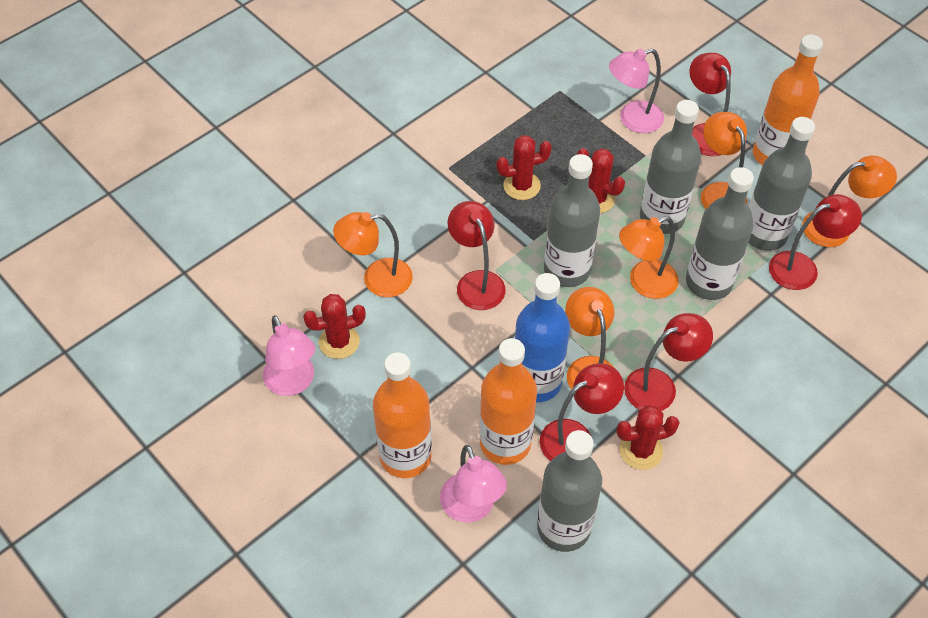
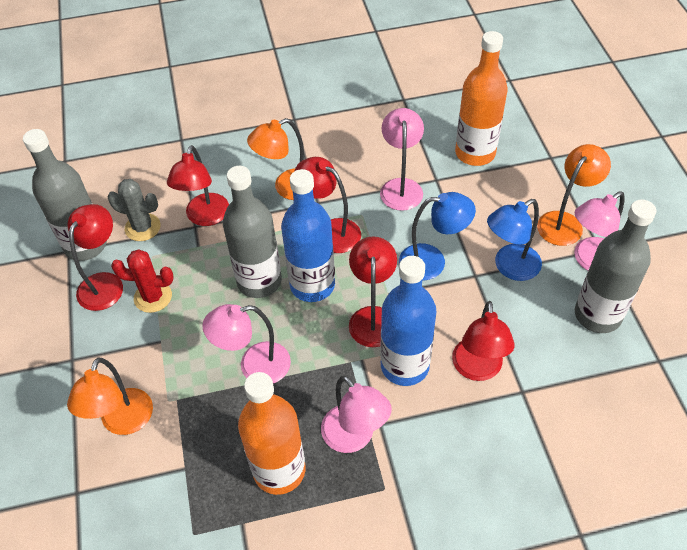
blue bottle: [515,273,570,402] = 1 -> [281,169,335,302] [380,256,437,386] = 2
blue lamp: none = 0 -> [399,192,476,281] [487,199,542,281] = 2
grey bottle: [537,430,602,552] [544,154,600,287] [640,100,701,234] [686,167,754,300] [748,117,815,251] = 5 -> [23,129,107,261] [223,166,282,298] [575,200,656,333] = 3
grey cactus: none = 0 -> [108,179,161,241] = 1
orange bottle: [373,353,432,478] [480,338,537,465] [753,34,823,165] = 3 -> [238,372,306,495] [455,31,508,166] = 2
orange lamp: [333,212,413,297] [565,287,615,390] [619,216,679,299] [701,112,747,209] [802,156,897,247] = 5 -> [67,358,153,435] [247,118,304,200] [537,144,611,246] = 3
pink lamp: [263,315,315,396] [440,445,507,522] [609,49,664,133] = 3 -> [202,304,291,384] [321,375,392,453] [380,108,424,211] [574,191,625,270] = 4
red cactus: [303,294,366,359] [496,135,552,200] [577,148,625,213] [616,405,680,470] = 4 -> [111,249,174,313] = 1

